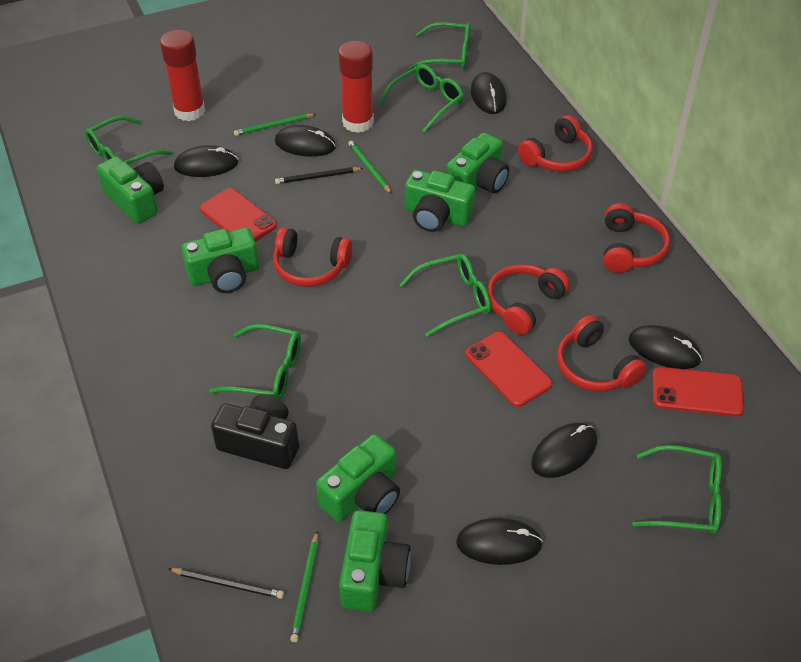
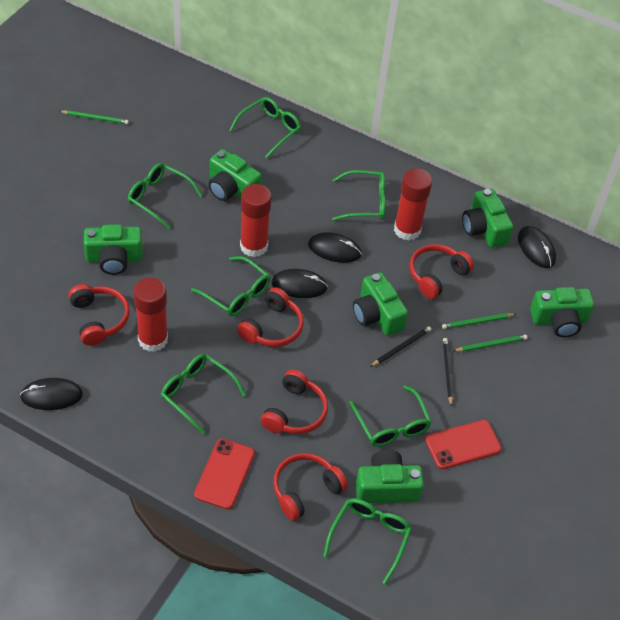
black camera: [211,394,299,469] = 1 -> none = 0
black mouse: [174,145,238,177] [275,125,336,157] [456,518,543,565] [471,72,507,114] [531,423,597,478] [628,325,702,369] = 6 -> [20,378,83,410] [271,269,328,298] [308,232,362,263] [518,226,556,268] = 4
green glasses: [85,116,173,164] [209,324,301,400] [379,64,464,132] [399,254,491,337] [409,22,471,70] [632,445,722,534] = 6 -> [128,163,203,229] [161,354,246,434] [191,256,270,316] [229,97,301,158] [323,498,412,585] [332,170,386,221] [349,385,431,447] = 7
red glue stick: [160,30,205,121] [338,41,374,133] = 2 -> [134,277,168,352] [240,184,272,257] [394,168,432,240] = 3
red phone: [200,188,277,242] [465,332,552,407] [653,367,744,417] = 3 -> [194,438,255,509] [425,420,502,469] = 2

